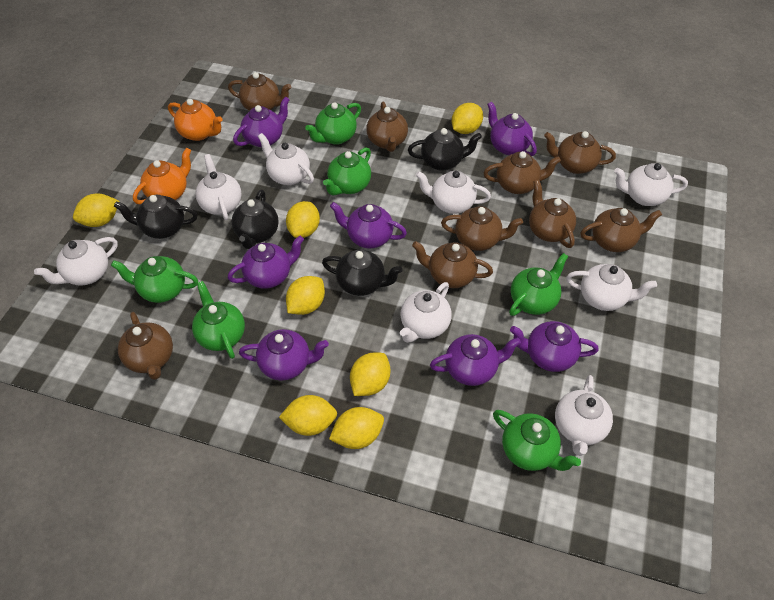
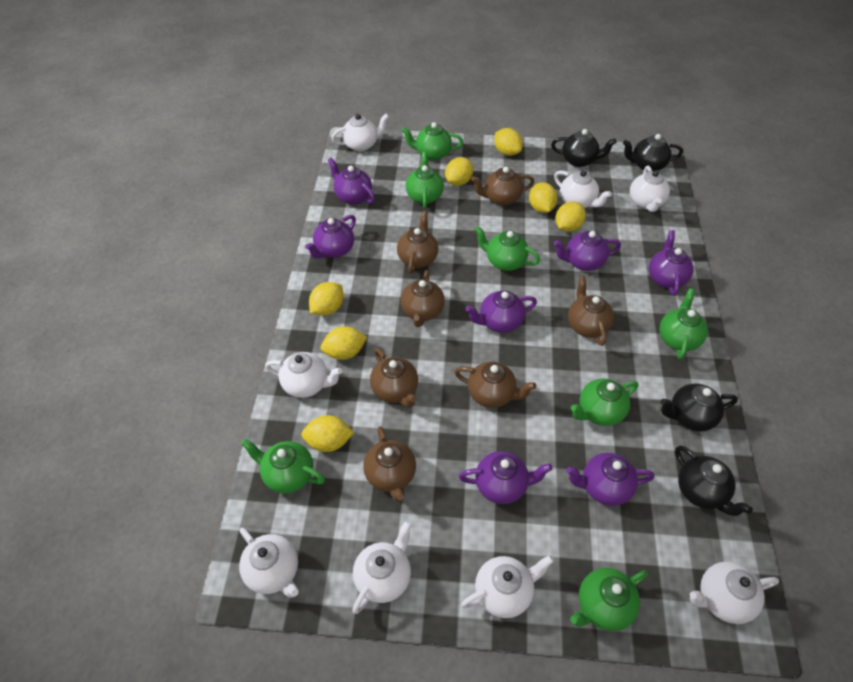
brown teapot: [118,312,173,380] [228,72,291,111] [366,102,408,152] [412,241,493,288] [441,206,523,251] [483,151,561,194] [529,180,576,248] [544,131,616,174] [580,208,662,252] = 9 -> [363,426,416,502] [370,348,418,408] [397,211,438,274] [400,270,445,327] [455,362,536,408] [471,167,534,206] [568,276,614,346] = 7
green teapot: [111,256,198,303] [192,281,245,359] [305,102,361,145] [323,147,371,195] [493,410,581,471] [509,253,568,316] = 6 -> [241,439,325,493] [402,122,463,160] [406,152,444,208] [474,226,540,271] [570,568,648,631] [571,379,638,426] [659,288,708,359] = 7
orange teapot: [133,148,191,204] [168,99,222,141] = 2 -> none = 0

